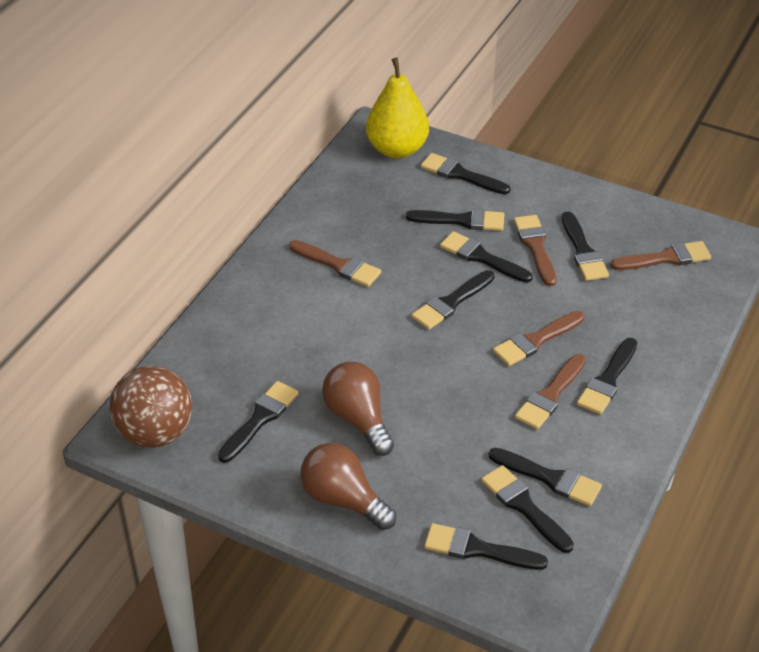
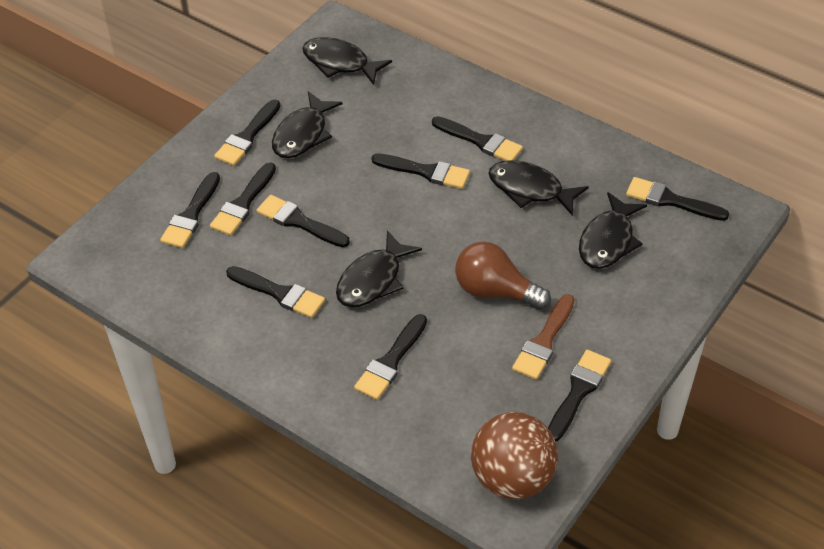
black fish: none = 0 -> [272,91,343,158] [302,37,392,85] [336,230,422,307] [488,160,589,216] [579,192,647,269] = 5
brown brush: [289,240,381,287] [493,311,584,366] [514,215,557,286] [515,354,586,429] [610,241,711,270] = 5 -> [512,294,575,380] = 1
brown light bulb: [301,443,396,530] [322,362,394,456] = 2 -> [455,241,551,310] = 1
yellow pear: [366,58,429,159] = 1 -> none = 0

